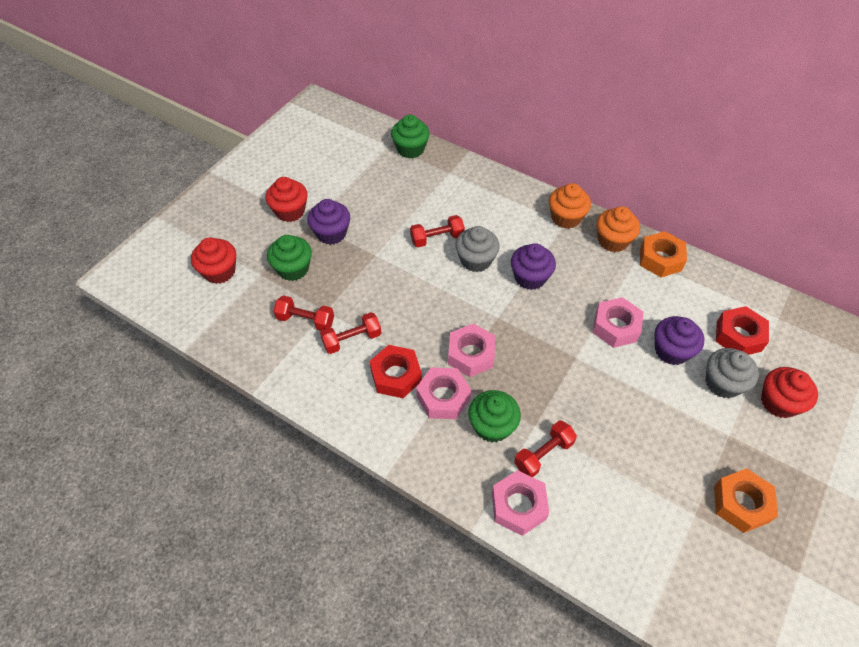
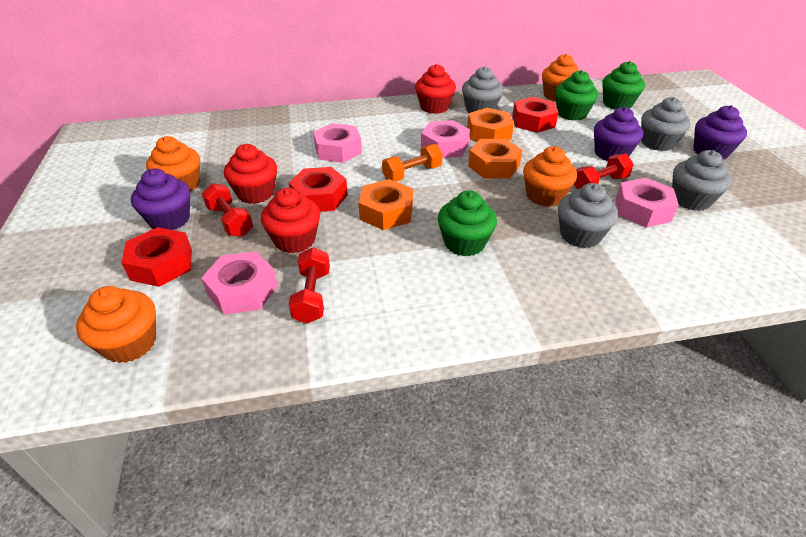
grey cupcake: [455,226,500,272] [705,348,759,398] = 2 -> [462,66,503,113] [558,183,618,248] [641,97,691,151] [672,150,731,211] = 4
orange cupcake: [549,183,591,229] [596,206,640,252] = 2 -> [76,286,156,363] [146,136,200,192] [523,146,577,207] [542,54,579,101] = 4
orange dumbbell: none = 0 -> [382,144,443,182] = 1
orange nut: [640,231,687,278] [714,468,778,533] = 2 -> [359,179,413,230] [467,108,514,142] [468,139,522,178] = 3
red dumbbell: [273,295,334,331] [320,312,381,354] [410,215,465,248] [514,421,577,477] = 4 -> [202,183,253,237] [289,247,330,324] [574,154,634,189] = 3
red nut: [370,345,422,398] [716,306,769,355] = 2 -> [121,227,192,287] [289,167,348,212] [512,97,559,133] = 3

